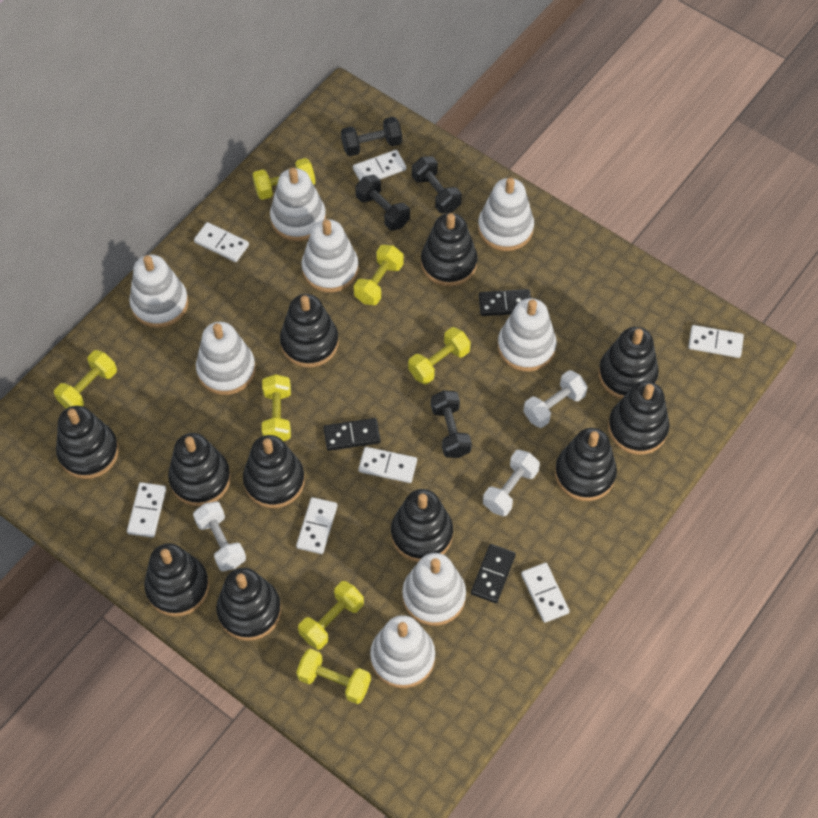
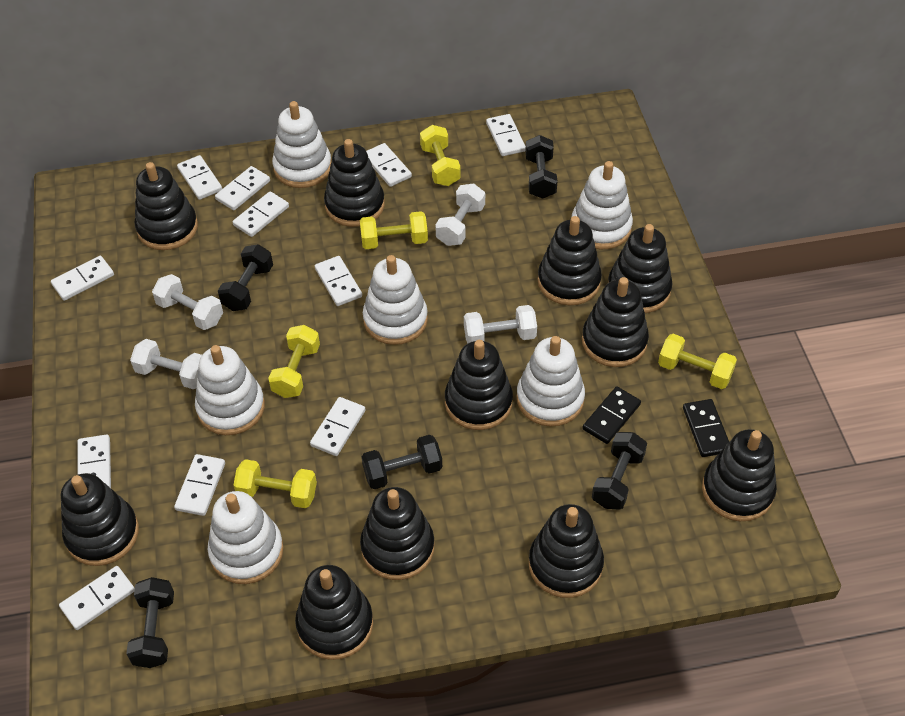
black domino: [323,418,381,451] [471,544,516,603] [479,289,531,316] = 3 -> [582,386,641,444] [683,399,729,457] = 2
black dumbbell: [341,117,402,156] [355,175,410,230] [412,156,462,214] [431,390,472,458] = 4 -> [126,577,174,668] [218,244,273,311] [362,435,442,489] [525,135,557,199] [592,432,647,510] = 5
white domino: [127,482,166,538] [194,222,249,262] [296,497,337,554] [353,150,406,181] [358,447,417,483] [521,563,570,623] [688,325,744,358] = 7 -> [51,256,114,301] [59,566,135,630] [78,434,111,488] [174,454,225,516] [177,155,222,200] [215,166,270,210] [233,191,289,237] [310,397,365,456] [315,256,362,306] [366,143,412,187] [486,114,526,156] = 11
white dumbbell: [193,501,246,571] [483,450,540,516] [523,370,588,428] = 3 -> [130,339,202,389] [152,274,223,330] [435,183,485,246] [464,305,537,344] = 4
white stacking toy: [129,255,188,328] [196,322,256,395] [270,168,326,241] [302,219,358,293] [370,615,435,688] [402,553,466,626] [478,178,534,251] [498,298,556,372] = 8 -> [195,345,265,435] [207,491,284,584] [272,101,331,188] [363,255,428,345] [516,336,585,426] [571,161,633,249] = 6
yellow dumbbell: [54,350,117,409] [252,158,315,200] [262,374,291,441] [296,649,371,704] [298,581,364,650] [354,245,404,305] [408,327,471,385] = 7 -> [234,459,317,508] [268,325,320,398] [360,211,428,249] [420,125,461,186] [658,334,737,389] = 5

